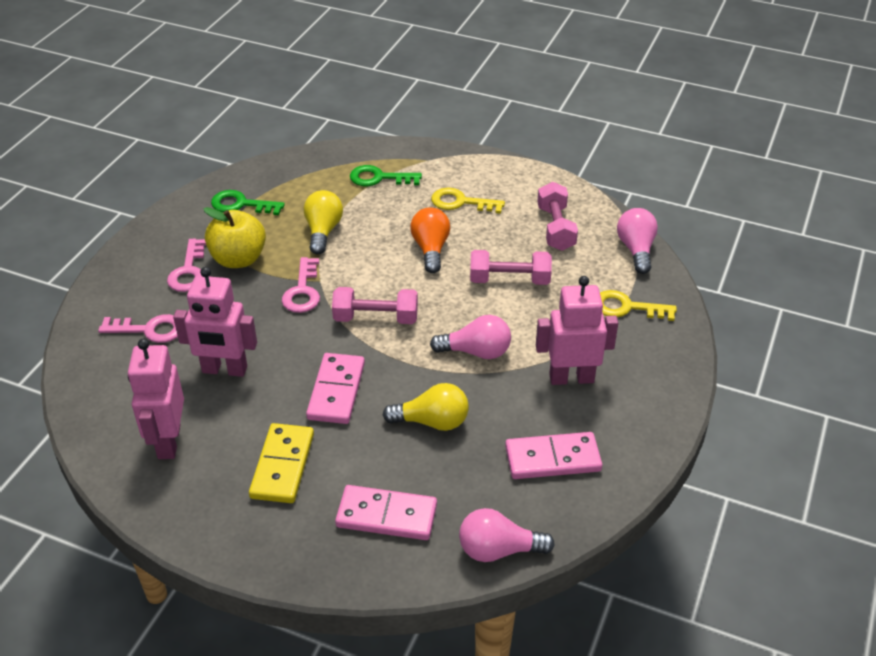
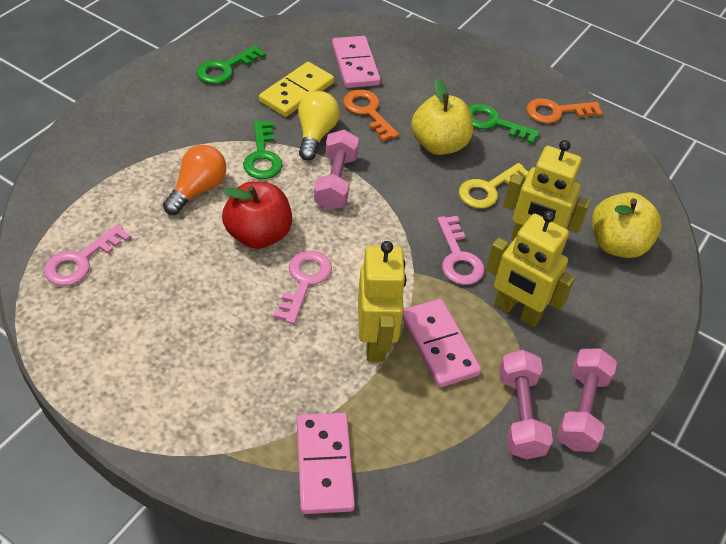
green key: [211,190,285,215] [350,165,422,186] = 2 -> [197,45,266,84] [243,121,283,179] [469,104,540,144] = 3
orange key: none = 0 -> [343,89,399,142] [526,98,603,124] = 2
pink light bulb: [430,315,511,359] [459,508,555,562] [617,208,658,274] = 3 -> none = 0
pink robot: [128,339,184,459] [173,267,257,377] [536,276,618,385] = 3 -> none = 0
red apple: none = 0 -> [222,181,292,249] = 1
yellow apple: [203,207,266,268] = 1 -> [411,78,473,155] [592,192,662,258] = 2
yellow key: [431,188,505,214] [600,290,677,321] = 2 -> [459,163,529,208] = 1
yellow light bulb: [304,190,343,255] [383,383,469,431] = 2 -> [298,91,340,161] = 1
yellow robot: none = 0 -> [358,241,406,362] [486,211,575,327] [503,140,590,240] = 3

